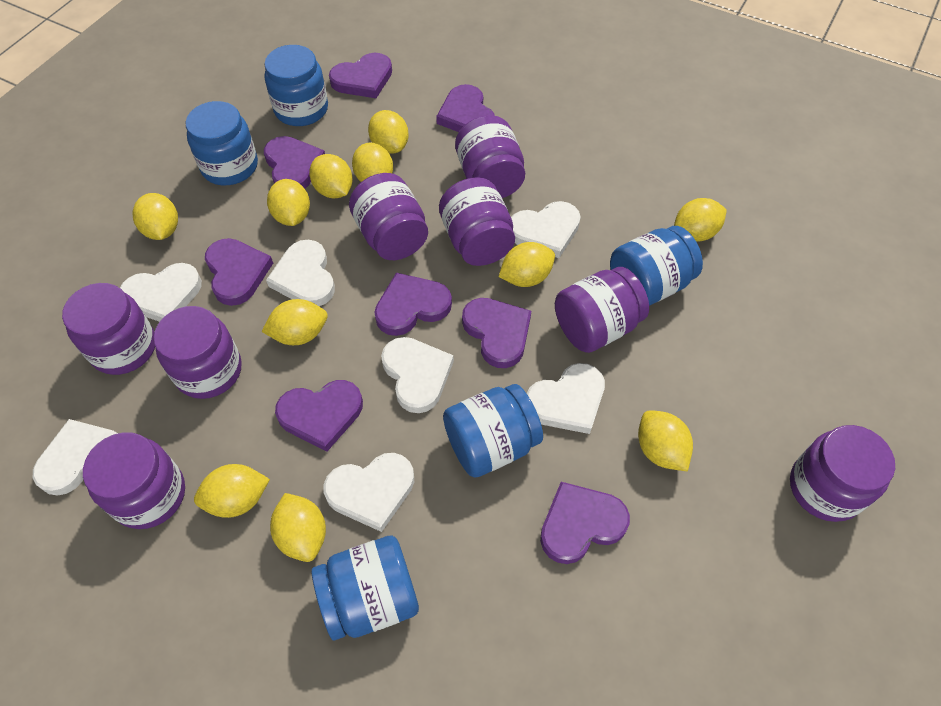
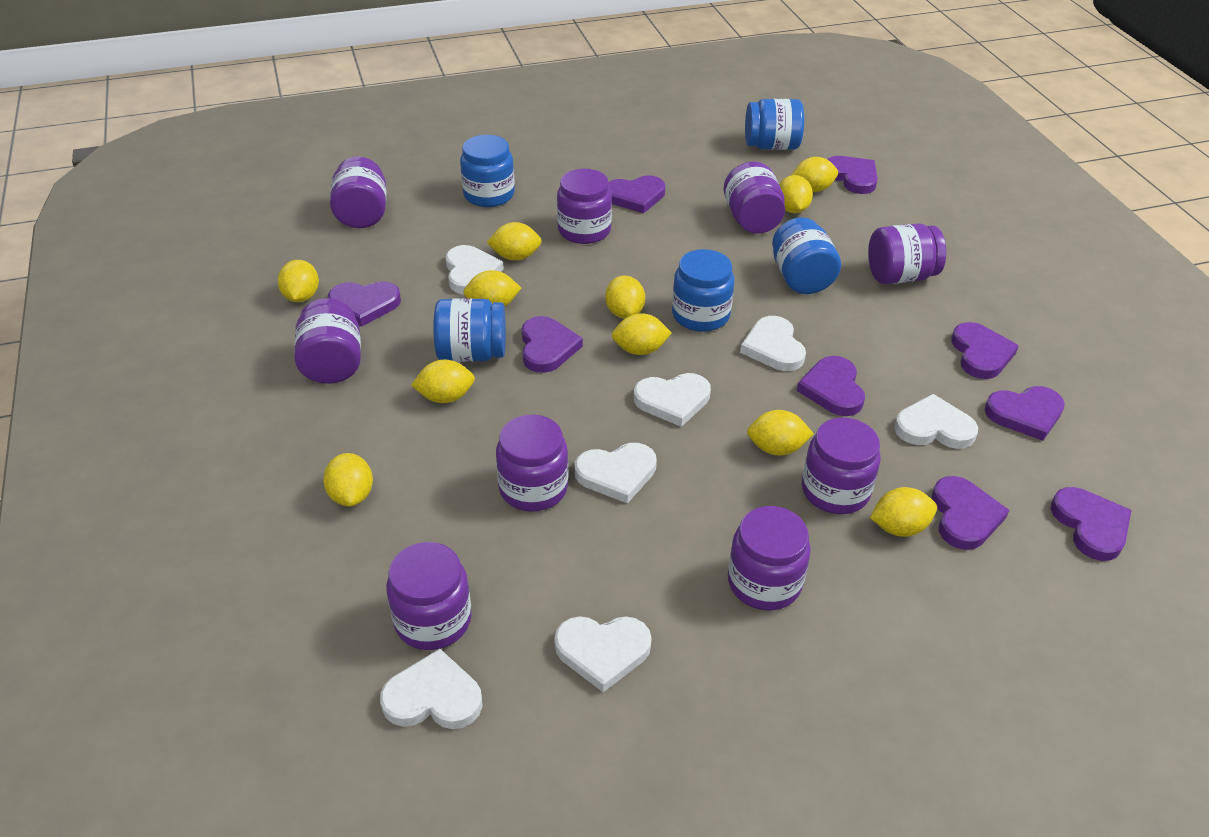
purple heart: [205,238,273,306] [264,136,325,189] [275,380,363,452] [329,53,392,98] [374,273,452,336] [436,84,495,132] [462,298,531,368] [540,482,630,564] = 8 -> [328,281,401,327] [522,316,583,373] [609,176,665,213] [797,356,865,416] [827,156,878,194] [932,476,1009,550] [951,322,1019,379] [985,386,1065,441] [1051,487,1132,561] = 9
purple jar: [62,283,155,375] [83,432,185,529] [154,306,242,399] [349,173,428,260] [439,177,515,266] [455,115,525,198] [555,267,649,353] [790,425,895,522] = 8 -> [294,298,361,384] [330,157,386,228] [386,542,472,650] [496,415,568,512] [557,169,612,244] [724,162,785,234] [728,506,811,610] [802,418,881,514] [868,223,946,284] = 9

